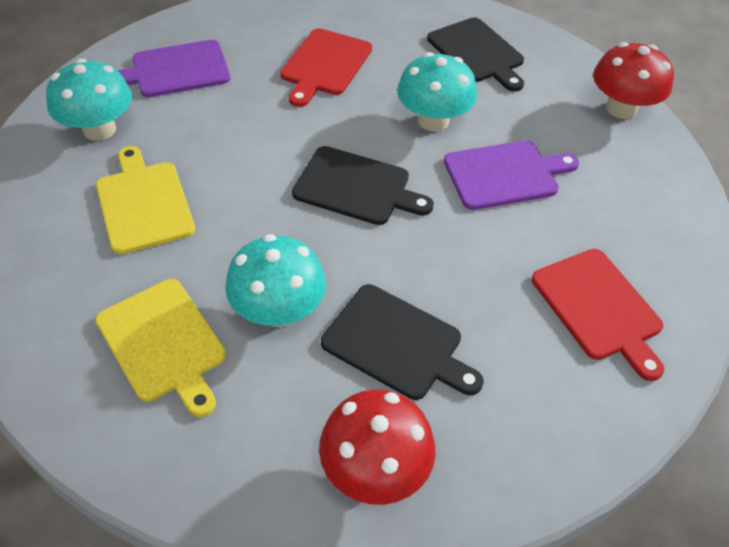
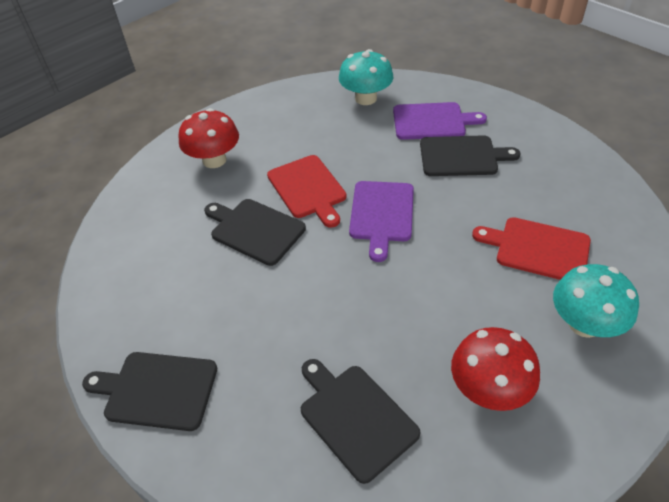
black cutting board: [292,146,434,225] [321,284,484,400] [427,17,524,92] = 3 -> [82,352,217,431] [204,199,306,266] [301,359,421,484] [420,135,520,176] = 4
turquoise mushroom: [46,59,132,141] [225,234,326,327] [397,52,477,131] = 3 -> [339,49,393,105] [553,264,639,338] = 2
yellow cutting board: [95,279,226,417] [96,146,195,254] = 2 -> none = 0

